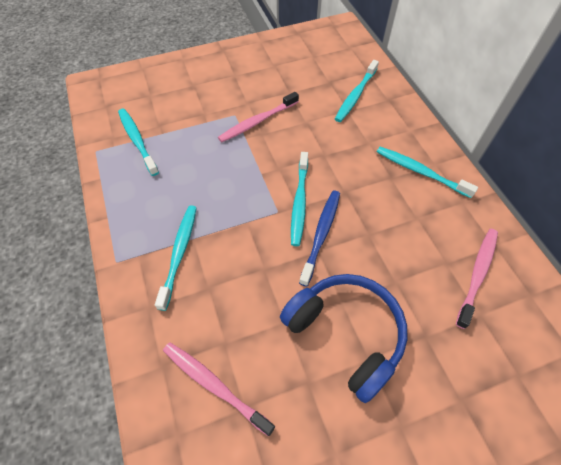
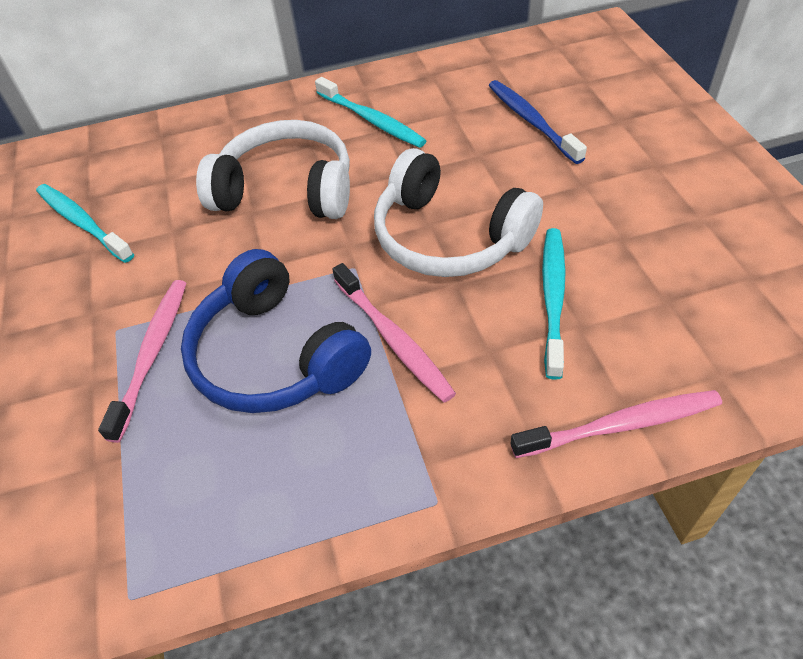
turquoise toothbrush: [118,109,159,176] [155,205,197,311] [291,152,308,246] [335,60,379,122] [377,147,478,198] = 5 -> [36,184,134,263] [315,77,427,148] [542,228,566,380] = 3
white headphones: none = 0 -> [196,120,350,219] [374,148,543,277] = 2

